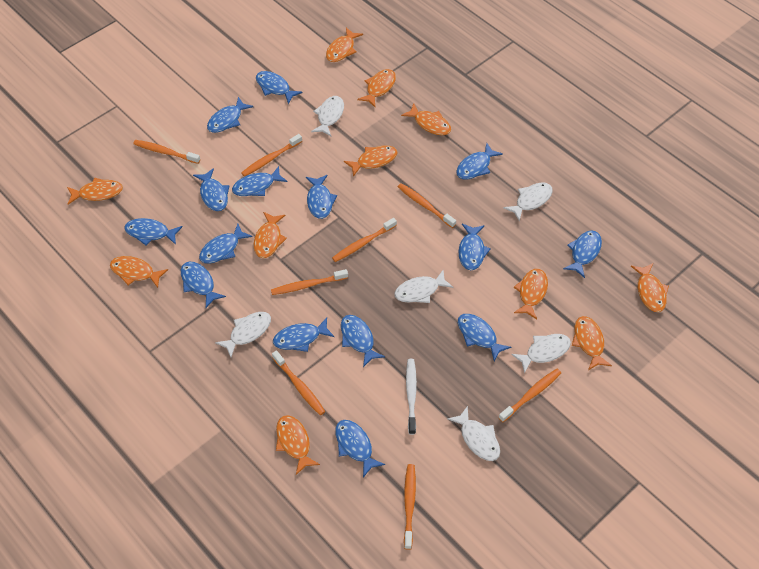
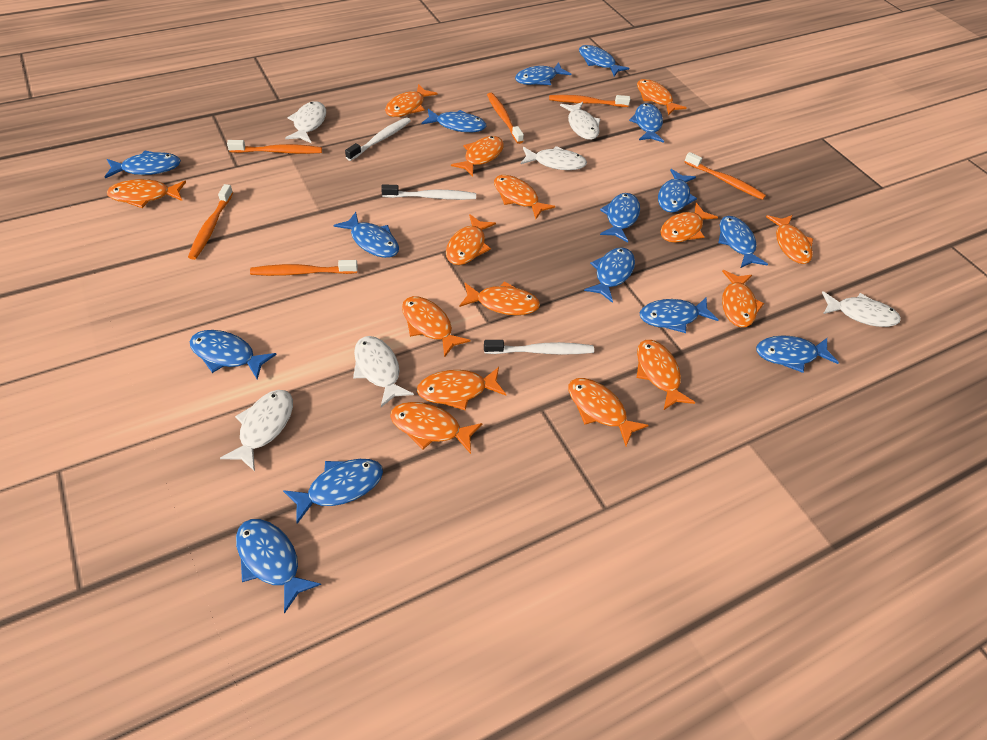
orange fish: [67,178,123,205] [110,256,168,288] [254,212,287,258] [276,415,320,475] [326,28,363,62] [344,146,398,177] [357,69,396,108] [401,104,451,135] [514,269,548,319] [572,316,612,370] [631,263,669,312] = 11 -> [107,179,186,208] [385,84,438,117] [390,402,482,454] [402,296,471,358] [417,367,506,410] [446,214,496,265] [451,136,504,177] [459,281,540,315] [494,175,555,219] [569,378,649,446] [637,79,687,115] [637,340,696,410] [660,203,718,243] [722,270,764,327] [766,215,813,264] = 15
orange toothbrush: [133,140,200,164] [241,134,302,177] [271,269,348,295] [272,350,325,415] [332,218,397,262] [398,183,456,228] [404,464,416,550] [498,369,561,422] = 8 -> [188,184,233,260] [227,140,322,154] [250,260,358,276] [487,93,524,144] [549,95,630,107] [684,152,766,200] = 6
white toothbrush: [406,359,417,435] = 1 -> [345,117,411,161] [381,184,476,200] [484,340,594,355] = 3

